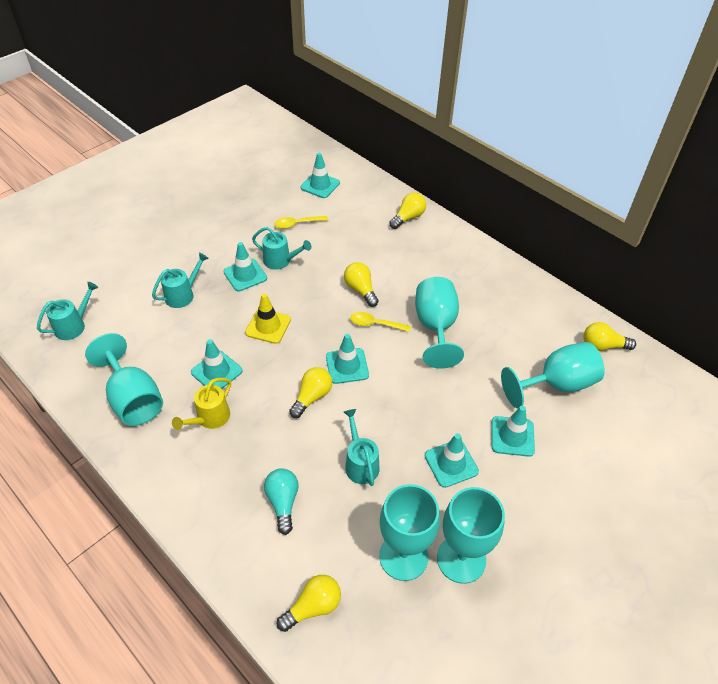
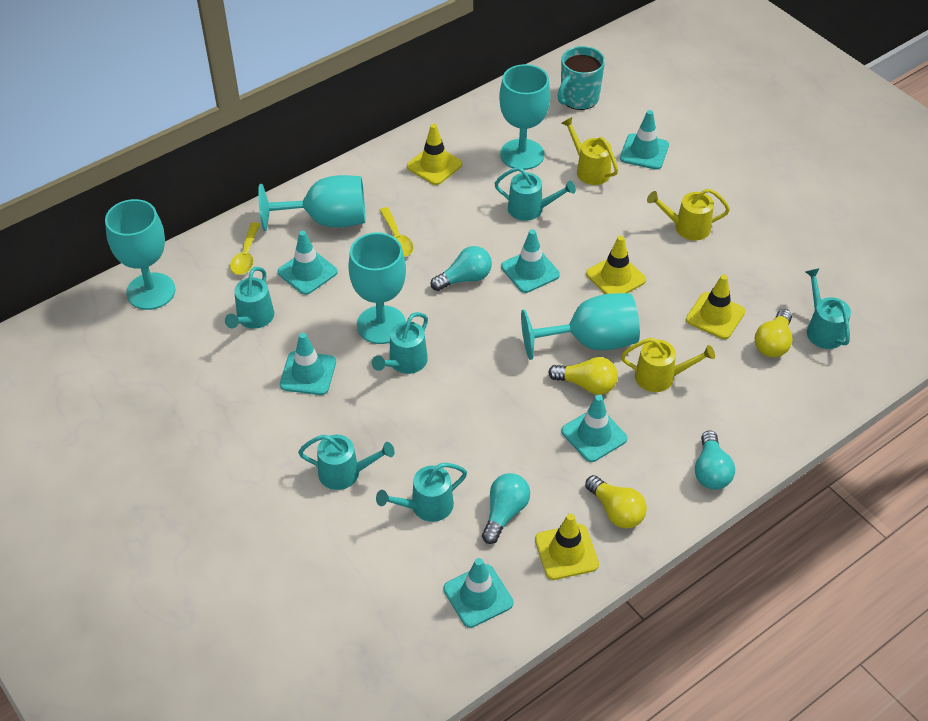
turquoise light bulb: [264,468,299,535] = 1 -> [430,246,492,291] [482,473,530,544] [695,431,735,490] = 3
turquoise mug: none = 0 -> [558,46,605,110] = 1
turquoise watering can: [37,282,98,340] [152,253,209,308] [252,227,311,270] [344,409,379,486] = 4 -> [225,267,274,329] [298,435,395,490] [372,312,428,374] [376,463,467,522] [494,167,576,221] [805,268,851,349] = 6
yellow light bulb: [277,575,341,632] [289,367,332,418] [344,262,379,307] [389,193,426,229] [583,322,636,351] = 5 -> [548,357,618,395] [585,475,647,529] [755,309,792,357] = 3
yellow traffic cone: [245,294,291,344] = 1 -> [407,124,462,185] [535,513,599,580] [586,236,646,294] [686,275,745,339] = 4
yellow watering can: [172,378,231,430] = 1 -> [562,117,618,185] [621,338,715,392] [647,188,730,241] = 3

